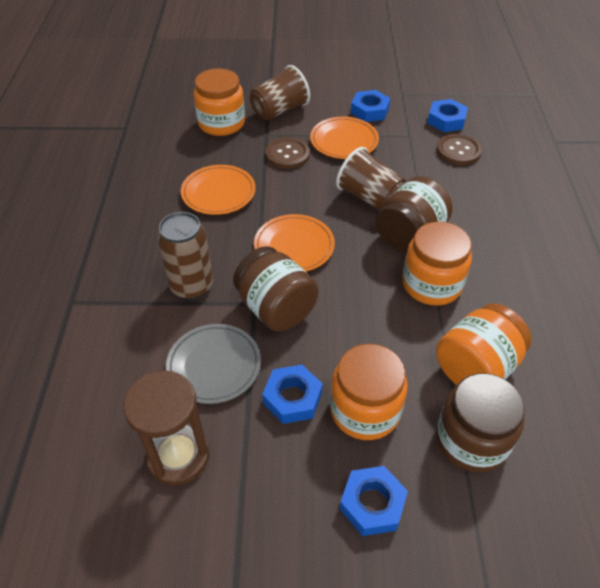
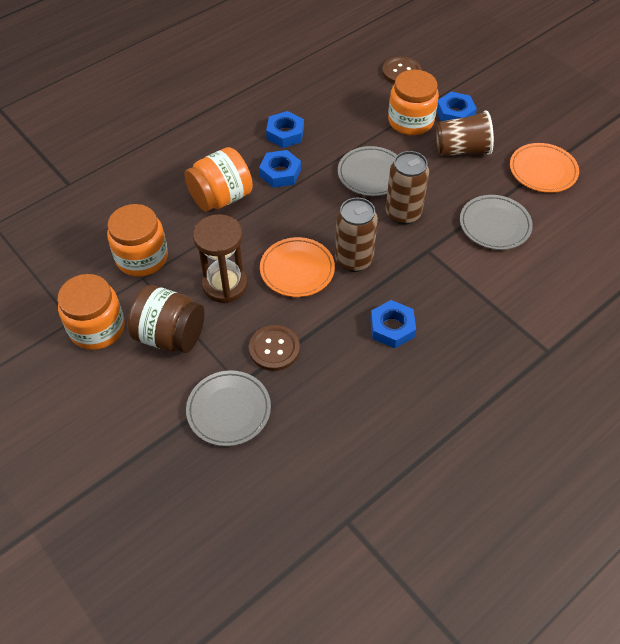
brown can: [157,212,213,300] = 1 -> [335,198,378,272] [386,151,429,225] = 2
brown cup: [250,65,310,121] [336,147,406,210] = 2 -> [435,110,494,156] = 1
brown jar: [233,246,319,331] [376,176,453,252] [436,373,525,473] = 3 -> [127,285,204,353] = 1
grey plate: [166,324,261,404] = 1 -> [186,370,271,446] [338,146,397,196] [460,195,533,250] = 3
orange plate: [181,165,256,215] [254,214,335,271] [310,117,379,159] = 3 -> [260,237,335,297] [510,143,579,193] = 2

